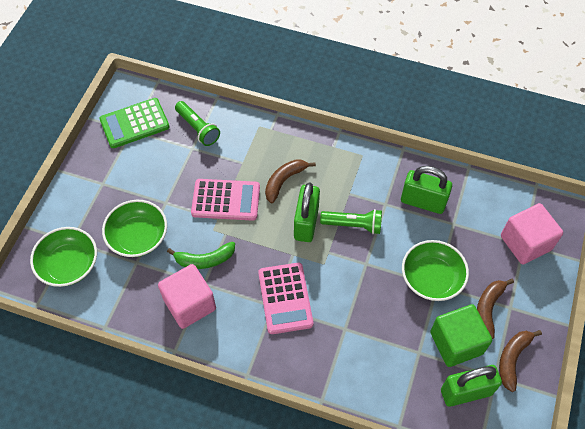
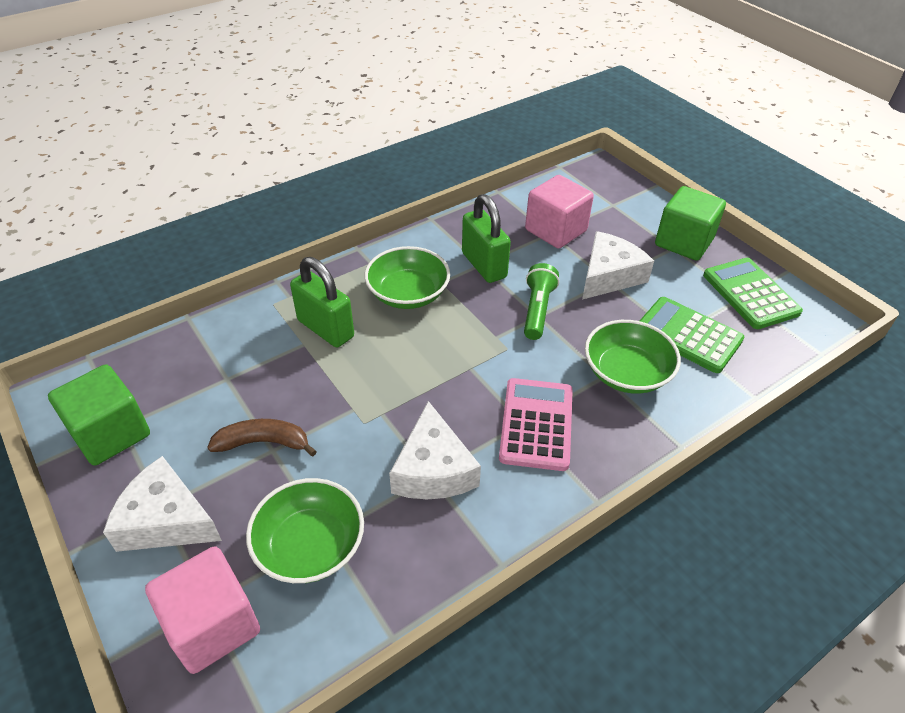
brown banana: [265,159,316,203] [477,279,514,339] [499,330,542,392] = 3 -> [207,419,317,457] = 1
green banana: [167,242,235,269] = 1 -> none = 0
green calculator: [99,98,170,148] = 1 -> [640,297,744,373] [703,258,803,329] = 2
green cube: [430,304,492,367] = 1 -> [48,364,150,466] [655,186,726,260] = 2
green flashlight: [175,101,220,146] [320,209,382,234] = 2 -> [524,263,559,340] = 1
green padlock: [294,183,320,242] [401,166,452,214] [441,365,502,407] = 3 -> [290,257,354,347] [462,194,511,283] = 2
pink calculator: [191,179,260,221] [258,263,313,334] = 2 -> [499,378,573,471] = 1
white cheese: none = 0 -> [103,456,222,552] [389,401,481,499] [582,231,654,300] = 3

